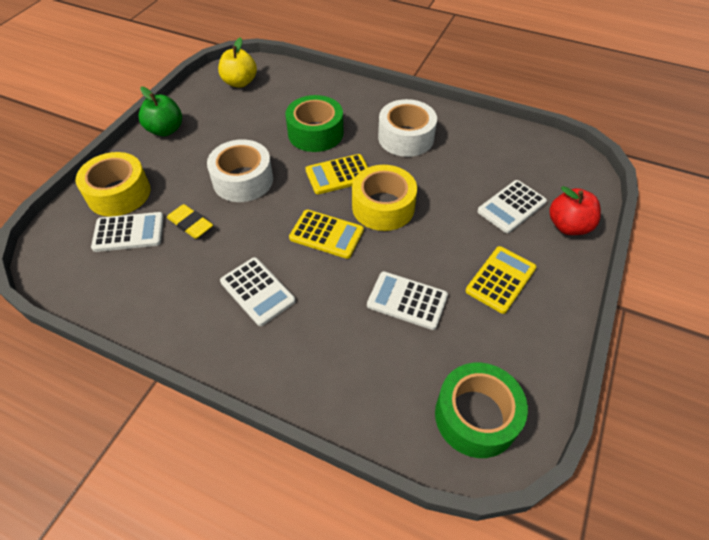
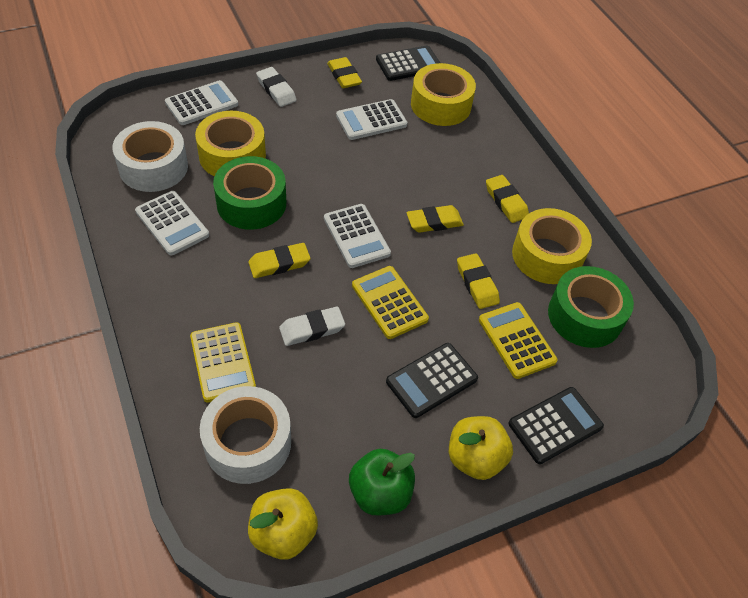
black calculator: none = 0 -> [376,46,440,81] [386,343,478,418] [509,387,604,464] = 3
red apple: [549,186,601,235] = 1 -> none = 0
white eraser: none = 0 -> [256,67,296,107] [279,307,345,346] = 2
yellow apple: [218,38,257,88] = 1 -> [248,488,318,560] [449,416,513,480] = 2
yellow eraser: [167,204,213,239] = 1 -> [248,243,310,278] [327,57,362,88] [407,205,464,233] [457,253,500,309] [486,175,529,223] = 5
yellow tape: [75,152,150,217] [352,165,417,231] = 2 -> [195,111,266,176] [411,63,476,126] [512,208,592,284] = 3

